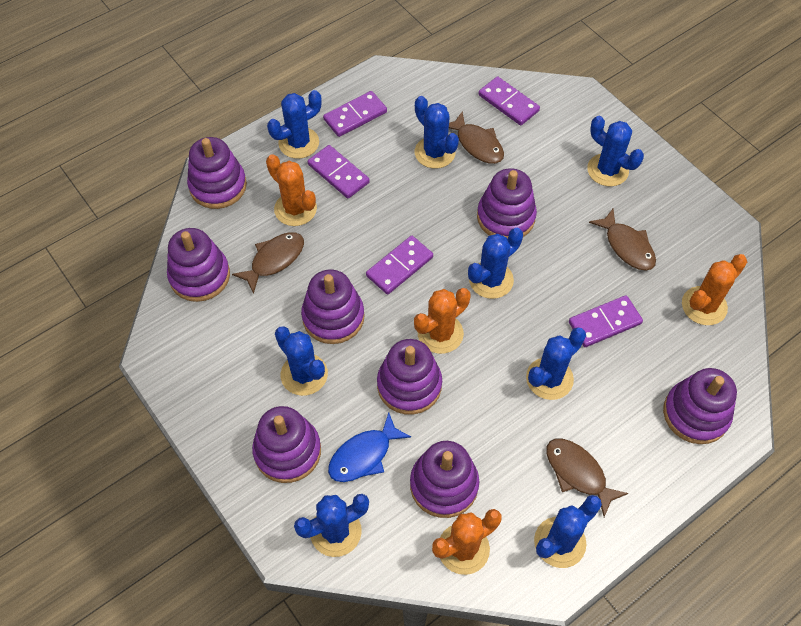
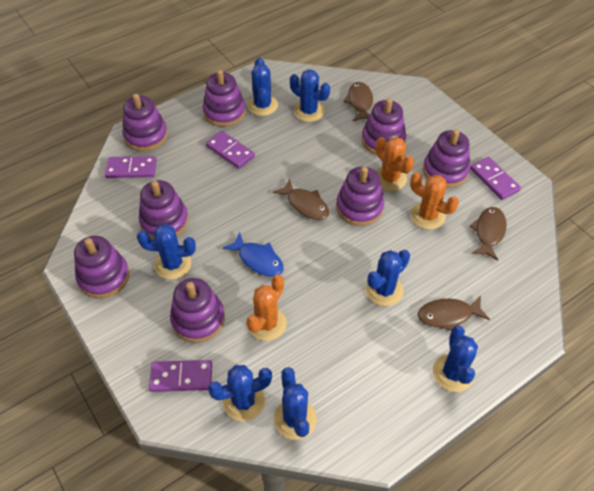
blue cactus: [267,90,321,159] [275,326,328,396] [294,494,369,557] [415,96,459,168] [468,228,523,299] [526,327,586,400] [534,495,602,568] [587,116,644,187] = 8 -> [137,224,196,280] [208,365,272,421] [247,57,278,116] [274,367,317,440] [290,69,330,122] [365,250,410,306] [433,326,478,392] = 7
orange cactus: [266,154,317,226] [414,288,471,354] [432,509,501,575] [682,254,747,325] = 4 -> [246,275,287,341] [376,137,414,191] [410,172,459,230] = 3
purple domino: [308,145,370,198] [323,91,387,137] [366,236,433,295] [479,76,540,125] [569,295,643,347] = 5 -> [105,156,157,178] [149,360,212,392] [206,131,255,169] [470,157,521,200] = 4

